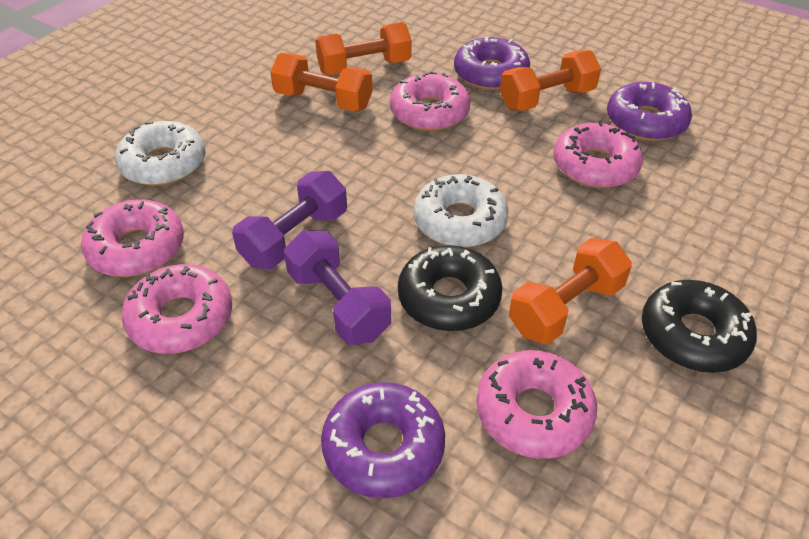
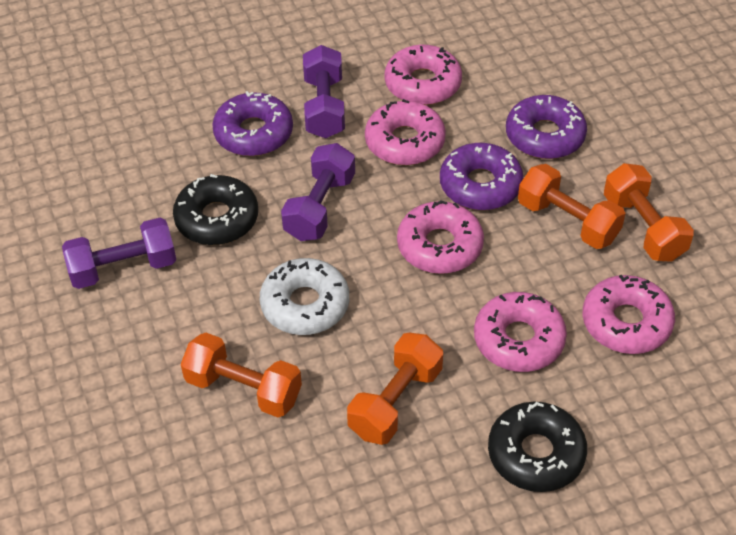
purple dumbbell: [232,171,347,269] [284,231,391,345] = 2 -> [62,218,176,289] [281,143,355,241] [303,45,345,138] = 3
white donut: [115,121,205,186] [413,174,508,247] = 2 -> [260,258,349,335] = 1

